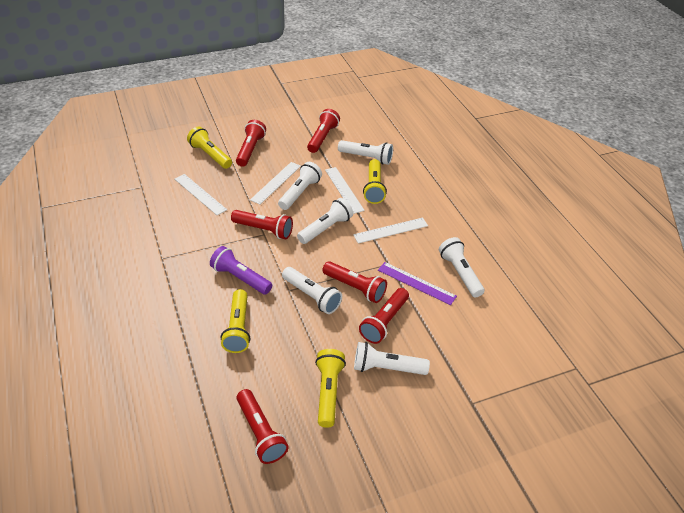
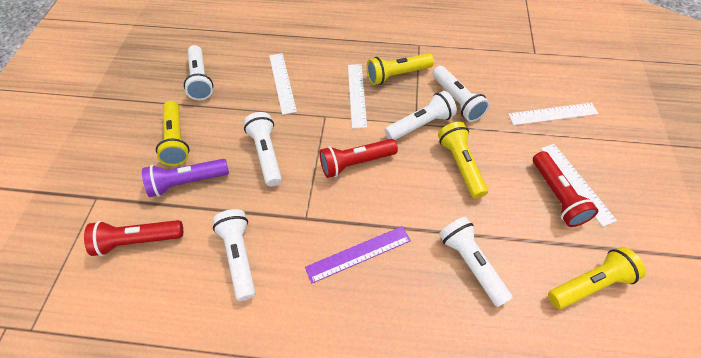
red flashlight: [231,210,293,239] [236,120,266,167] [236,389,289,464] [307,109,340,153] [322,261,387,303] [359,288,409,344] = 6 -> [84,220,183,256] [320,139,398,178] [533,151,598,227] = 3

